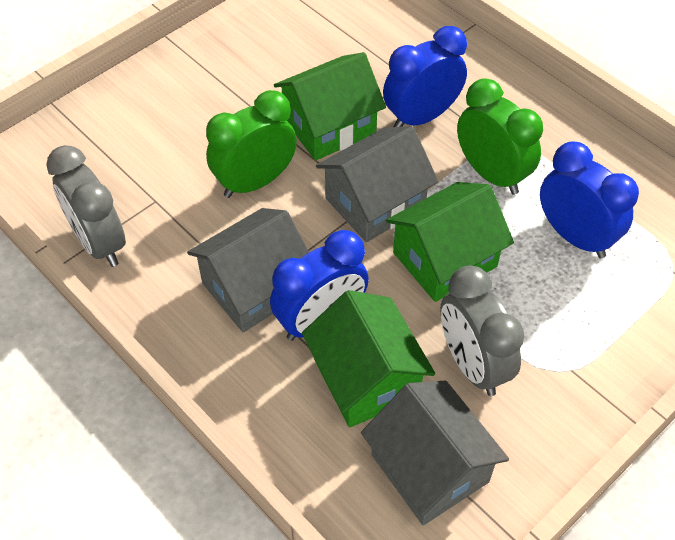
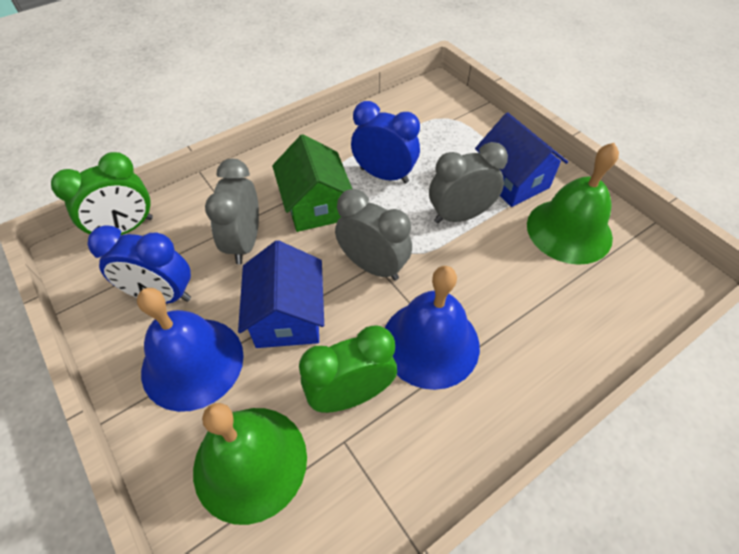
blue bell: none = 0 -> [137,288,244,412] [385,266,480,390] = 2
blue clock: [270,230,369,341] [383,26,467,127] [540,141,639,258] = 3 -> [87,225,191,303] [351,101,420,183] = 2
blue house: none = 0 -> [238,240,324,348] [475,112,568,207] = 2
green bell: none = 0 -> [193,403,307,525] [527,143,619,265] = 2
green house: [274,52,386,161] [302,290,435,427] [386,182,514,302] = 3 -> [272,134,352,232] = 1
grey clock: [46,145,126,267] [440,265,524,396] = 2 -> [205,159,259,264] [335,189,412,281] [429,142,508,224] = 3
grey house: [187,208,309,332] [316,126,439,242] [361,381,509,525] = 3 -> none = 0

